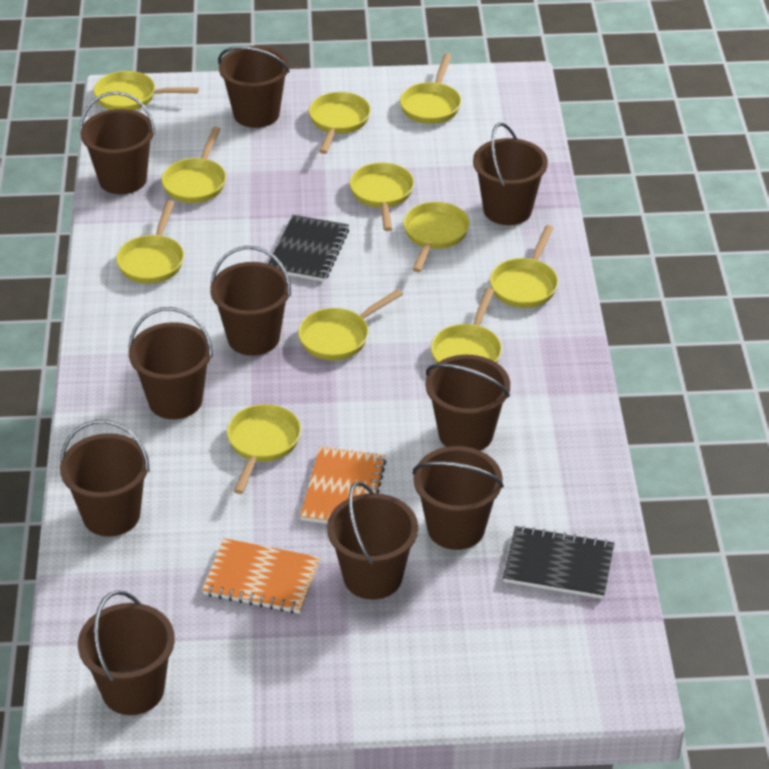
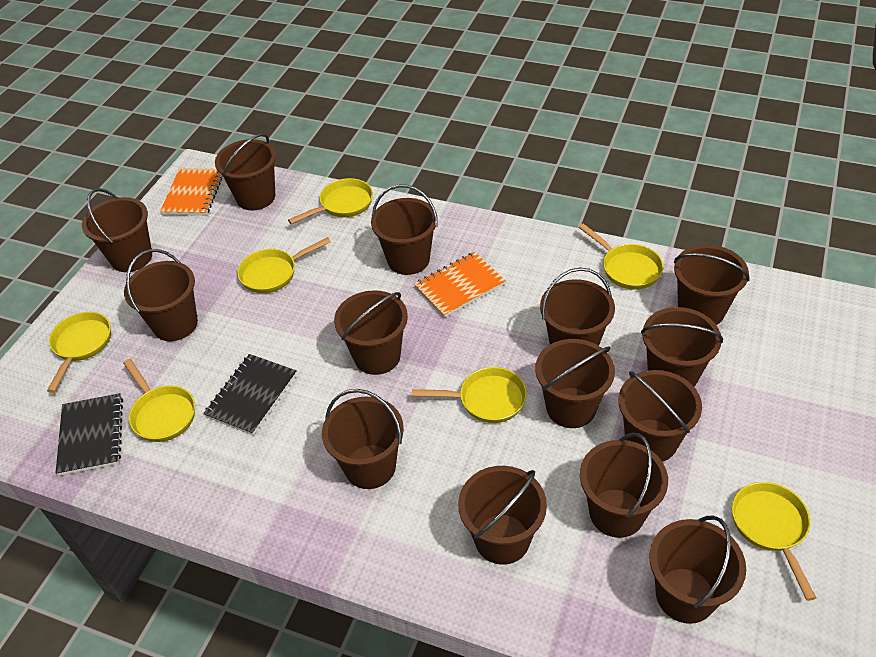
brown bucket: [60,420,150,537] [78,590,175,715] [80,91,155,194] [129,307,213,419] [210,246,291,356] [218,46,290,128] [327,481,418,600] [412,446,504,550] [426,355,510,451] [473,122,548,225] = 10 -> [82,188,152,272] [124,249,198,341] [215,134,276,210] [322,389,404,489] [334,290,408,375] [371,185,438,275] [458,466,547,565] [535,339,615,428] [540,268,615,346] [580,433,668,538] [618,370,702,462] [641,307,723,387] [649,515,746,624] [674,245,750,325] = 14
yellow pan: [94,71,199,111] [116,200,184,284] [161,127,226,203] [227,404,301,494] [298,289,403,360] [309,92,371,154] [349,163,414,231] [400,54,461,124] [403,202,469,272] [431,288,502,364] [490,225,558,308] = 11 -> [47,312,111,393] [123,359,195,442] [237,237,331,293] [288,178,373,224] [412,367,527,423] [579,223,664,290] [732,482,816,601] = 7

